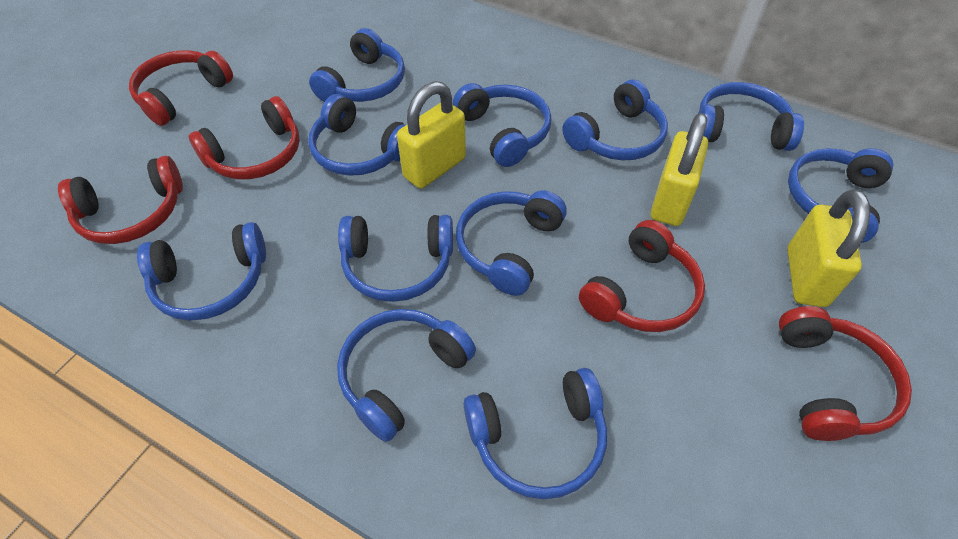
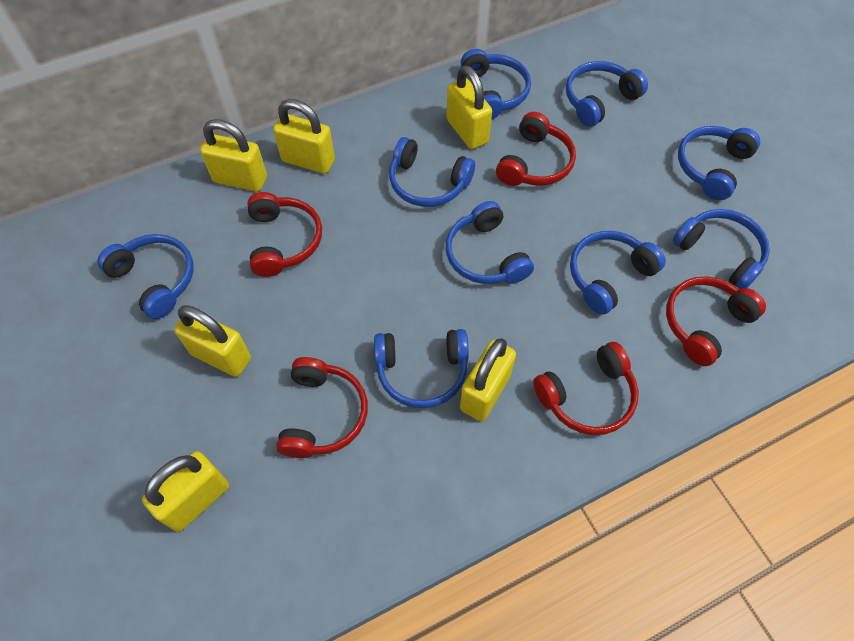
blue headphones: [137,222,266,321] [308,94,405,176] [309,28,405,102] [337,309,476,442] [338,215,453,302] [453,83,551,167] [456,190,567,296] [464,368,607,499] [563,80,668,160] [698,82,804,151] [788,148,893,243] = 11 -> [97,234,193,319] [374,329,469,408] [389,137,475,207] [446,201,534,284] [461,49,531,119] [566,61,648,127] [570,231,666,315] [673,209,770,289] [678,126,760,200] = 9
yellow padlock: [397,81,466,189] [651,113,708,226] [787,189,870,307] = 3 -> [142,451,229,532] [174,305,251,377] [200,119,267,192] [273,99,335,174] [446,65,492,149] [460,338,516,421] = 6

